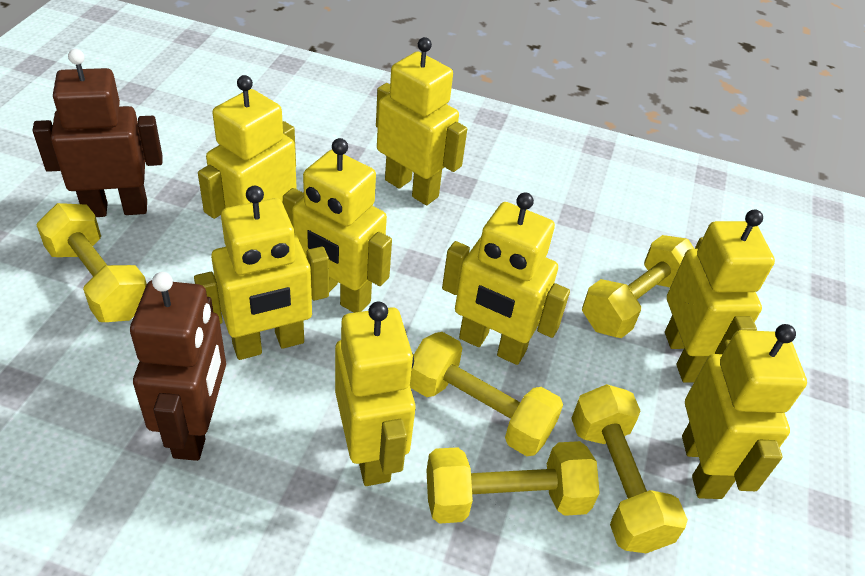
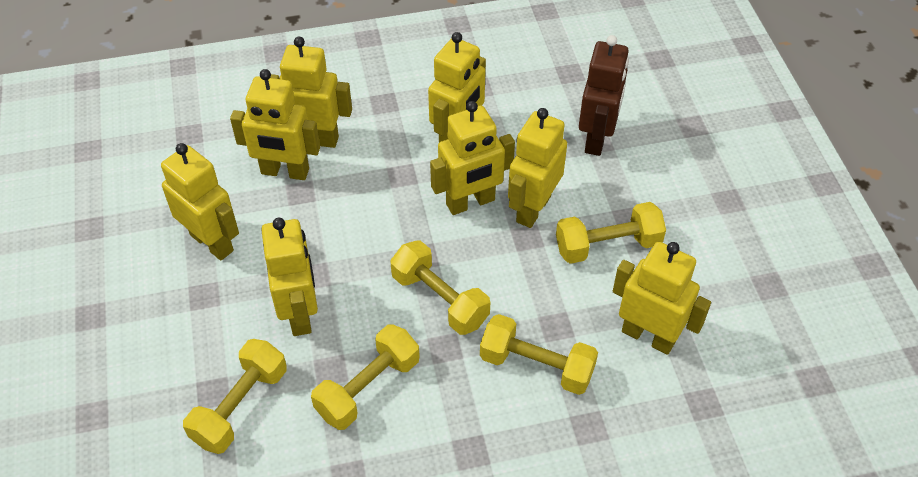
brown robot: [32,49,163,217] [130,272,226,461] = 2 -> [579,35,629,156] = 1

